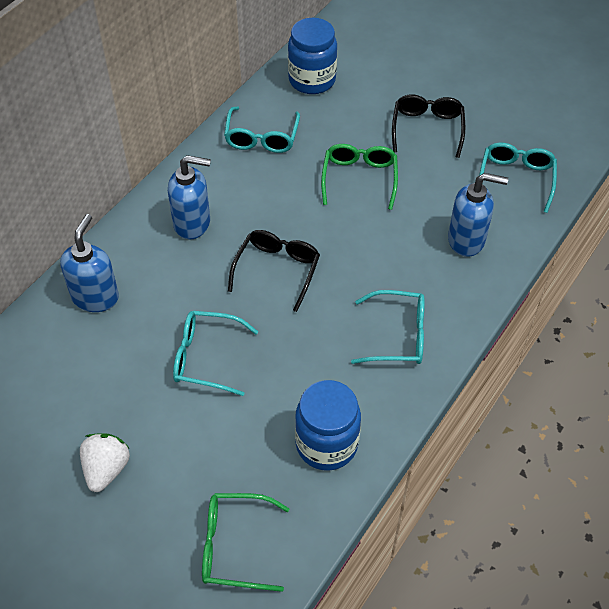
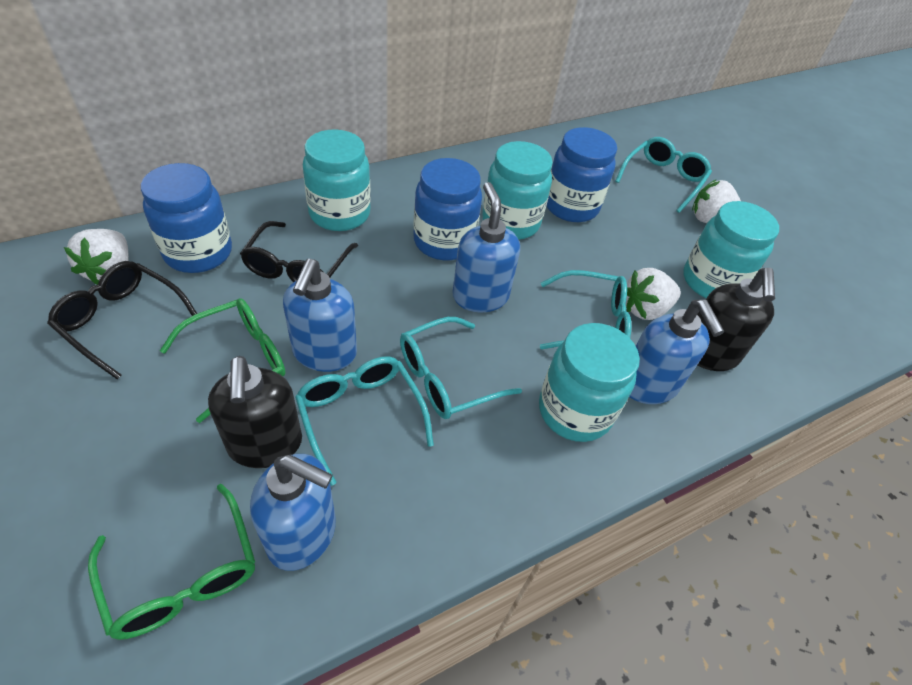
black soap dispenser: none = 0 -> [208,356,302,468] [697,268,775,371] = 2
blue jar: [288,18,337,94] [295,380,361,471] = 2 -> [141,163,232,273] [413,158,482,260] [546,127,617,222] = 3
blue soap dispenser: [60,214,119,312] [168,155,211,239] [448,173,508,257] = 3 -> [250,454,336,571] [283,259,357,372] [453,182,520,312] [629,300,724,404] = 4
turquoise jar: none = 0 -> [303,130,371,231] [482,141,553,240] [539,323,640,442] [683,201,779,298] = 4
white strawberry: [80,434,130,492] = 1 -> [64,229,129,285] [626,268,681,320] [692,179,741,223] = 3

